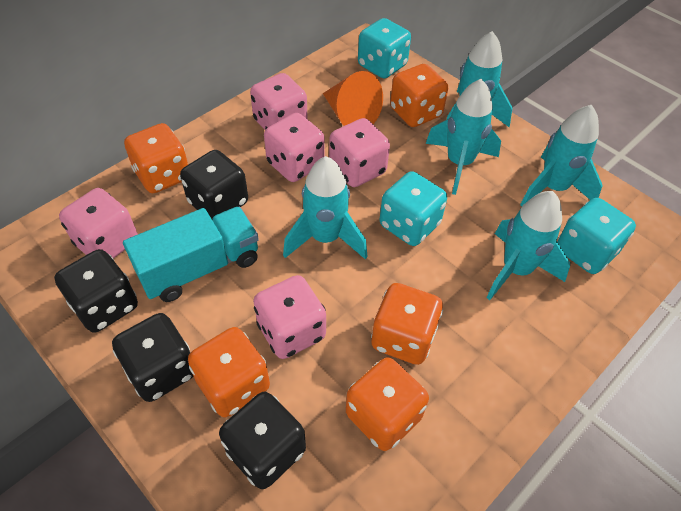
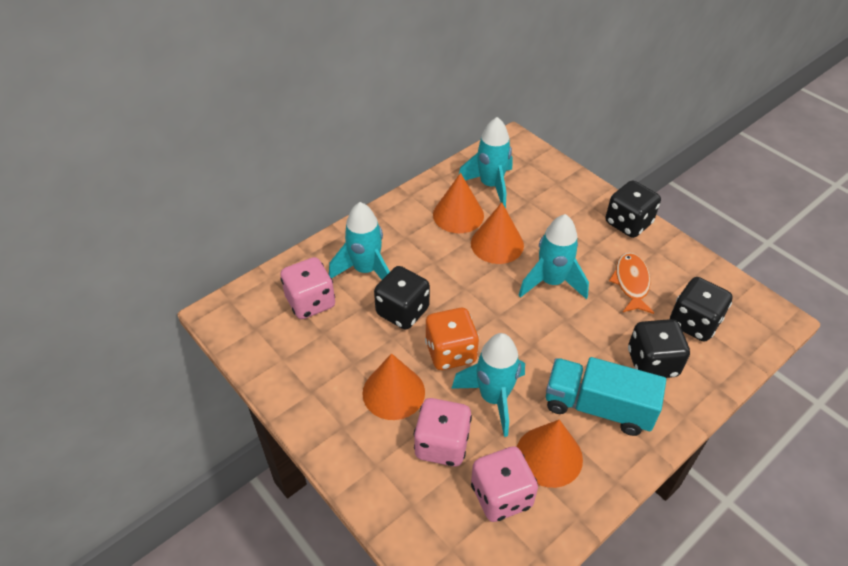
orange cone: [323,71,383,126] = 1 -> [362,353,425,420] [433,173,484,233] [471,202,524,264] [517,420,583,488] = 4
orange dice: [124,123,189,193] [188,327,270,417] [346,358,429,451] [371,283,443,365] [390,64,448,127] = 5 -> [425,308,479,370] = 1
orange fish: none = 0 -> [609,252,654,314] = 1
pink dice: [59,188,138,258] [250,73,308,130] [253,275,326,359] [264,113,325,182] [329,118,390,187] = 5 -> [280,257,335,319] [414,398,472,467] [471,446,538,522] = 3
turquoise dice: [358,18,411,78] [380,171,447,246] [557,198,636,274] = 3 -> none = 0
turquoise rocket: [283,156,368,260] [426,79,501,195] [447,31,513,127] [486,191,570,300] [520,105,603,206] = 5 -> [329,202,390,280] [451,333,525,437] [459,117,513,208] [518,214,589,299] = 4

